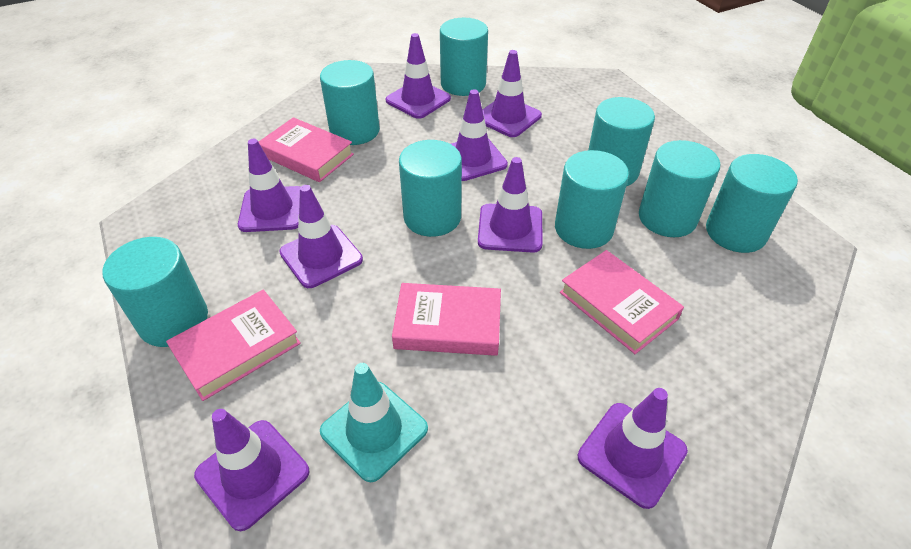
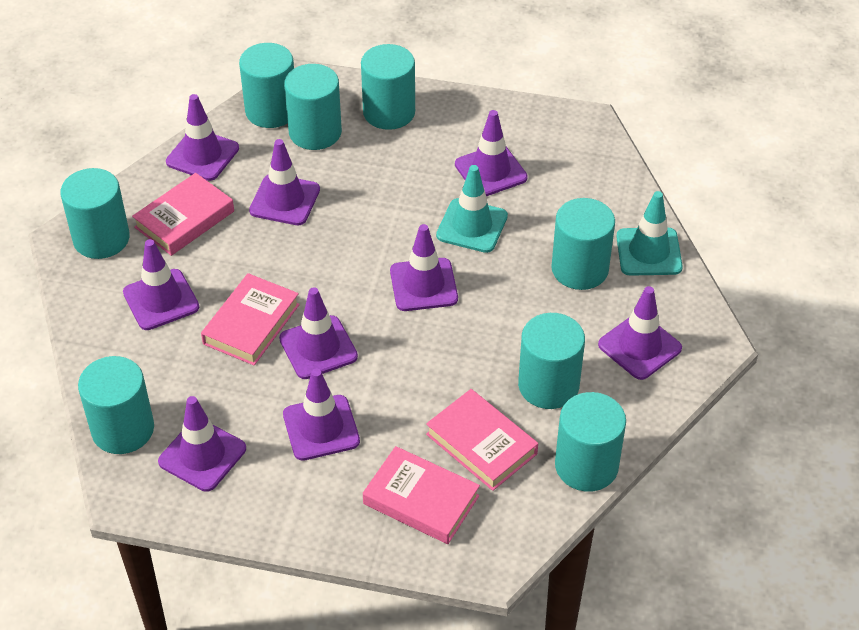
purple traffic cone: [194,409,309,531] [238,139,300,232] [279,185,363,288] [386,33,451,119] [451,89,508,181] [478,157,542,253] [482,50,542,137] [578,388,688,509] = 8 -> [123,239,199,330] [158,396,246,492] [166,94,239,181] [249,139,320,225] [279,287,358,379] [283,369,360,461] [390,224,458,311] [455,110,528,196] [598,286,682,380] = 9
turquoise traffic cone: [320,363,428,482] = 1 -> [436,165,508,253] [616,191,683,276] = 2

